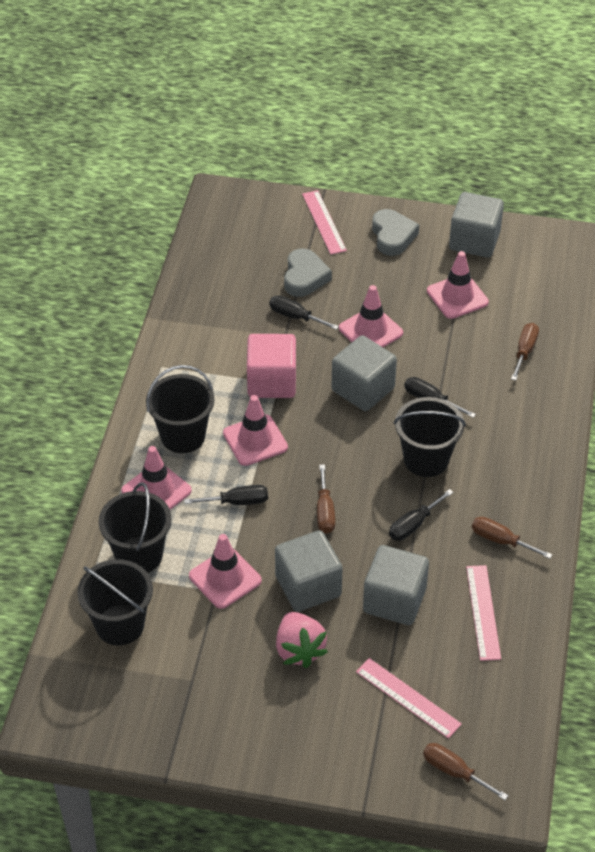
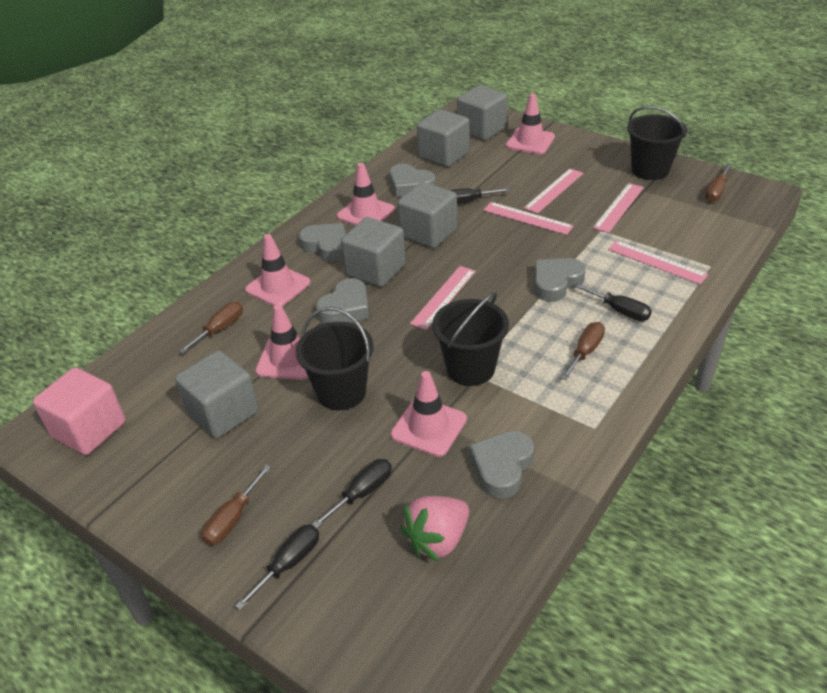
black bucket: [78,559,153,646] [99,482,171,573] [146,365,215,453] [393,397,466,477] = 4 -> [296,307,373,410] [432,292,509,386] [627,106,687,180] = 3
grey cube: [275,530,343,612] [331,335,397,411] [363,545,429,625] [449,192,504,258] = 4 -> [175,350,259,438] [341,217,406,287] [398,182,457,248] [417,109,469,167] [457,85,508,140] = 5
grey heart: [284,248,332,297] [372,209,419,256] = 2 -> [299,223,346,262] [316,278,369,324] [389,163,436,197] [469,431,534,499] [534,258,586,302] = 5
pink ruler: [302,190,347,255] [356,658,462,739] [466,565,501,661] = 3 -> [410,266,476,330] [483,202,574,235] [524,169,584,214] [593,183,644,233] [608,241,708,285] = 5

